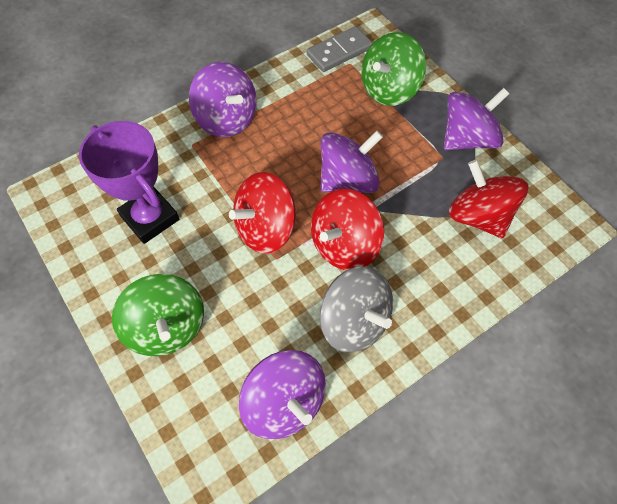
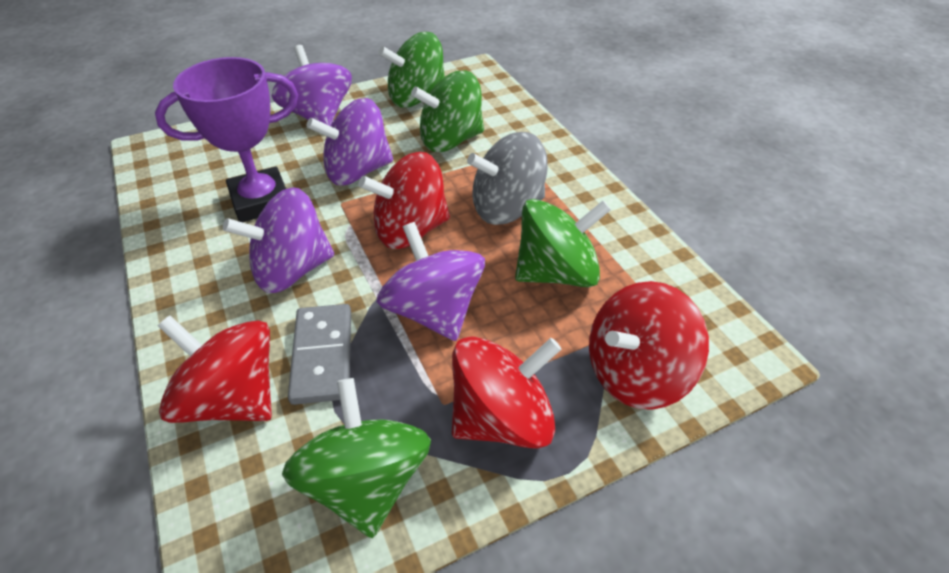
green spinning top: [112,274,204,356] [361,32,426,106] = 2 -> [282,378,431,538] [378,32,445,108] [411,70,484,152] [515,199,611,287] = 4
red spinning top: [229,172,296,254] [311,189,384,270] [449,160,528,238] = 3 -> [158,315,272,423] [359,152,450,249] [452,337,561,448] [589,281,709,410] = 4

